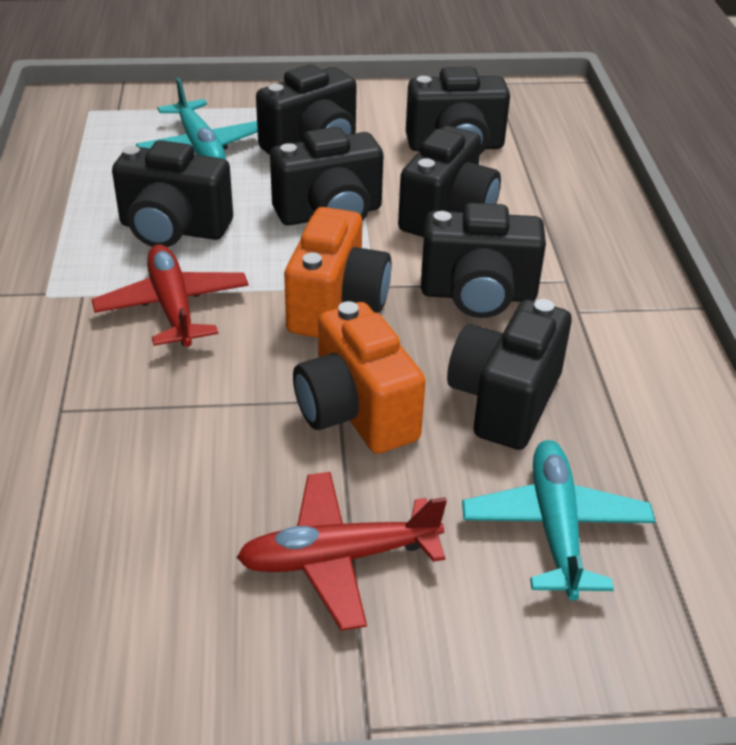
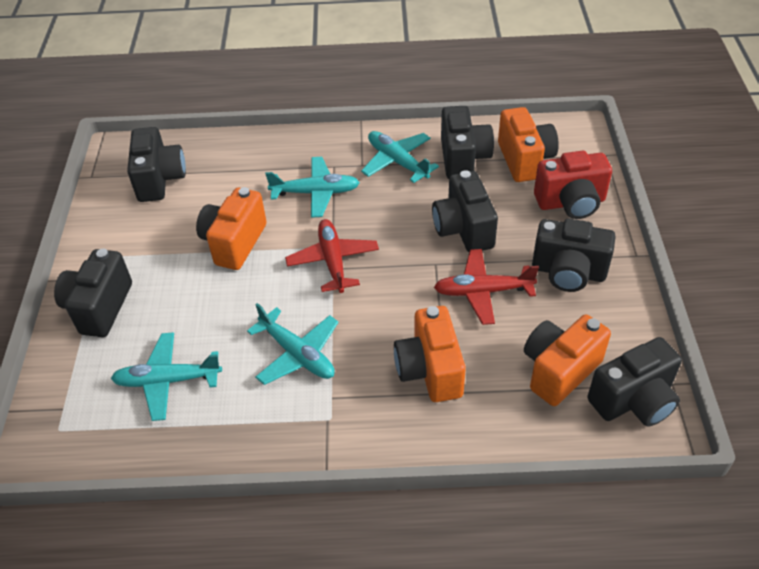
black camera: [112,140,233,247] [256,64,357,155] [270,127,384,226] [398,126,501,237] [406,67,510,155] [421,203,546,318] [447,299,572,450] = 7 -> [54,249,132,337] [127,127,186,202] [432,170,498,252] [441,106,494,179] [532,218,616,292] [587,337,682,427] = 6
orange camera: [284,207,392,338] [293,301,426,454] = 2 -> [196,187,267,270] [394,306,466,402] [498,107,559,182] [524,314,611,406] = 4
red camera: none = 0 -> [534,151,612,219] = 1
turquoise plane: [136,78,258,160] [462,440,655,601] = 2 -> [111,332,222,421] [247,303,339,385] [265,157,360,218] [361,131,439,183] = 4

